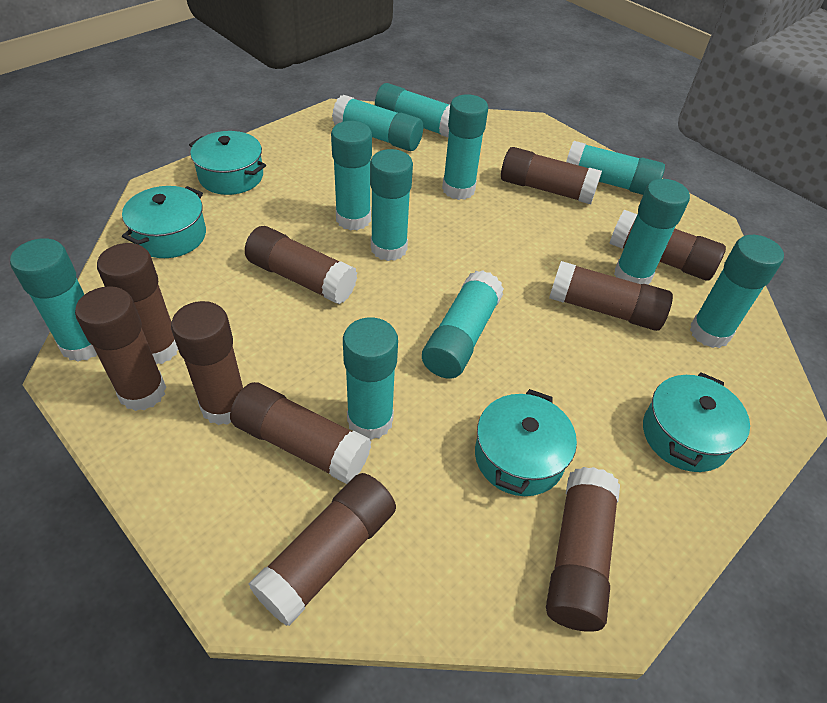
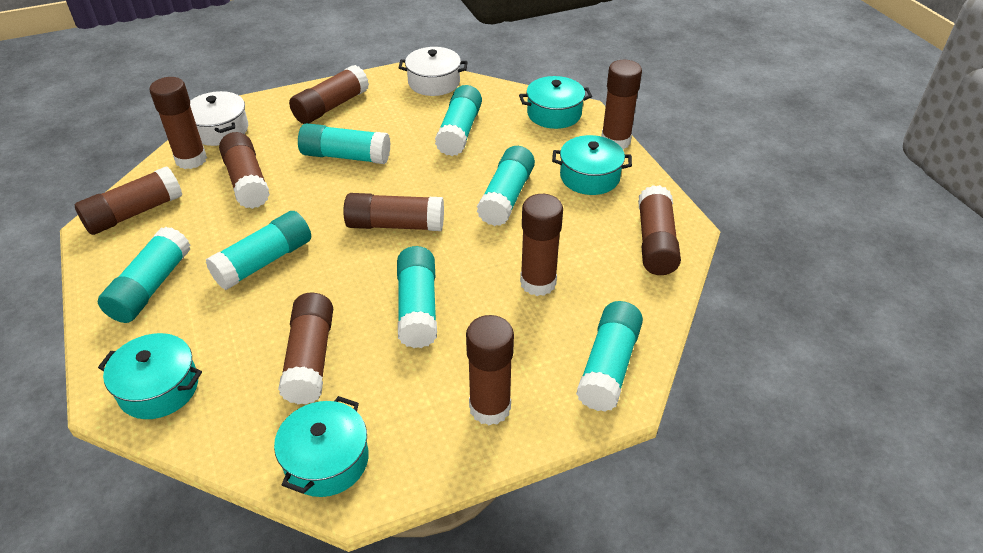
turquoise glue stick: [10,238,97,361] [331,121,372,231] [332,95,423,151] [343,317,398,440] [370,149,413,261] [375,83,450,137] [422,270,504,379] [442,94,488,200] [566,141,665,195] [614,179,690,284] [690,235,784,348] = 11 -> [97,227,191,323] [206,211,311,290] [298,123,391,164] [397,246,437,348] [435,85,482,156] [477,146,535,226] [576,301,643,412] = 7
white pot: none = 0 -> [190,91,248,146] [398,47,467,96] = 2

